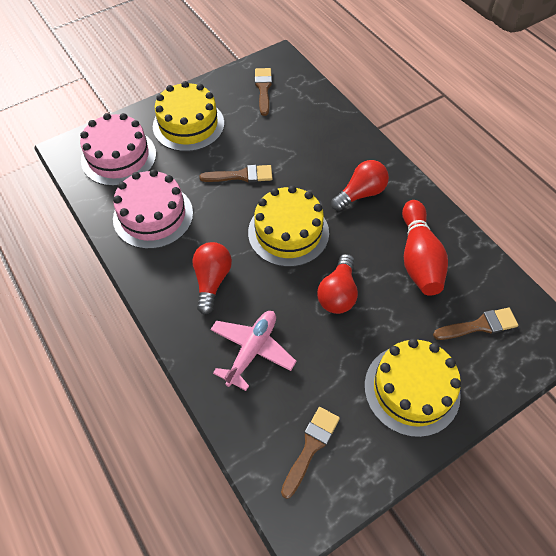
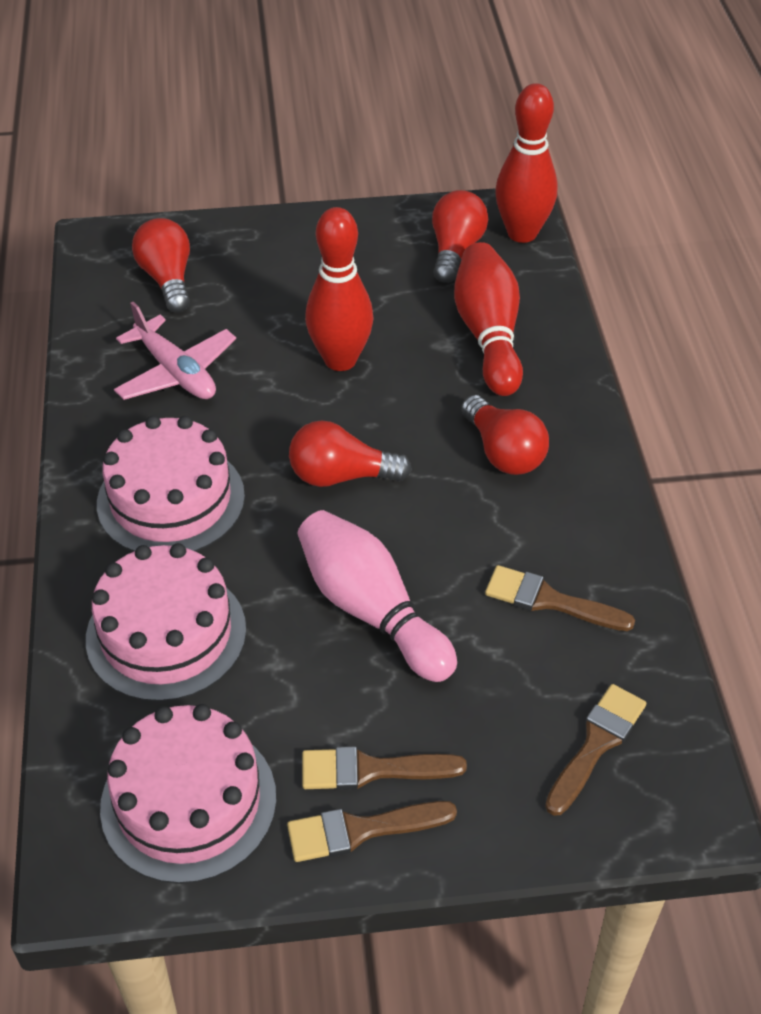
pink bowling pin: none = 0 -> [298,510,457,682] = 1
pink cake: [80,113,156,186] [113,169,193,249] = 2 -> [86,543,246,702] [97,416,245,552] [100,704,276,884] = 3
red bowling pin: [402,200,448,296] = 1 -> [305,207,374,371] [454,242,523,396] [495,83,557,243] = 3
red light bulb: [192,242,232,315] [317,254,358,314] [331,160,389,211] = 3 -> [132,218,190,313] [289,420,412,487] [432,190,488,283] [461,395,549,475] = 4
yellow cake: [153,81,224,152] [248,186,329,267] [365,339,461,437] = 3 -> none = 0

